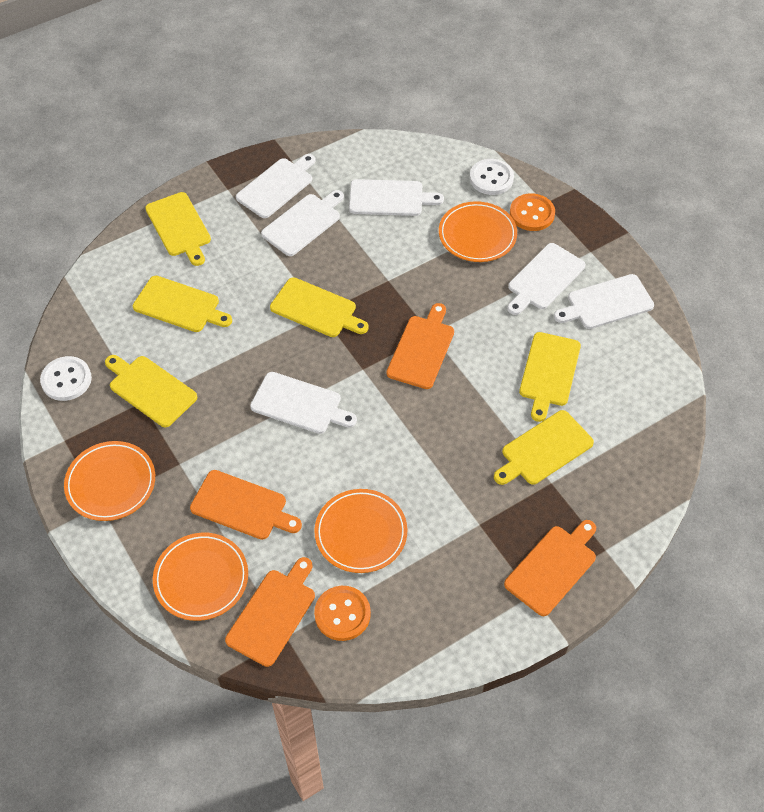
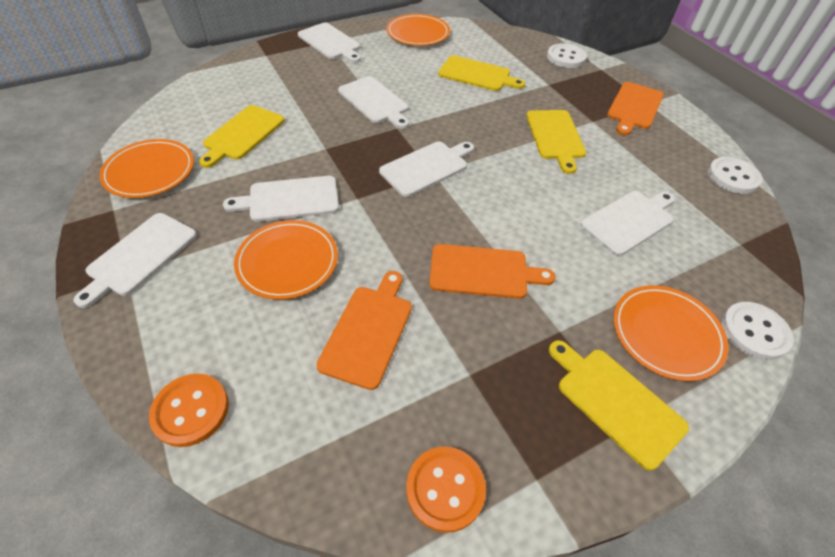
orange cutting board: [190,470,302,540] [225,557,315,667] [386,303,454,389] [504,520,596,616] = 4 -> [316,271,412,390] [429,244,555,299] [607,82,664,135] = 3
white button: [40,356,92,401] [470,159,514,195] = 2 -> [547,43,587,68] [708,157,763,194] [722,302,794,360] = 3
yellow cutting board: [105,355,197,427] [133,276,232,332] [145,192,211,266] [270,277,369,337] [494,410,594,485] [519,332,581,422] = 6 -> [199,105,285,168] [438,55,525,91] [526,110,586,174] [549,340,689,471] = 4

